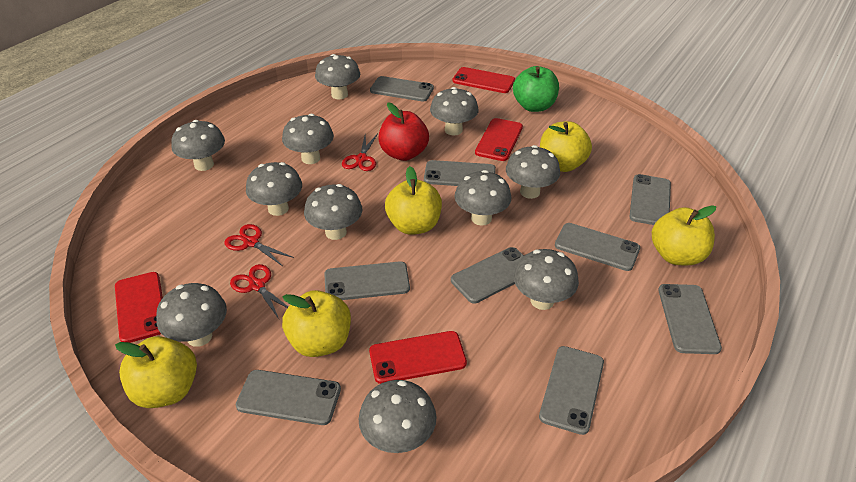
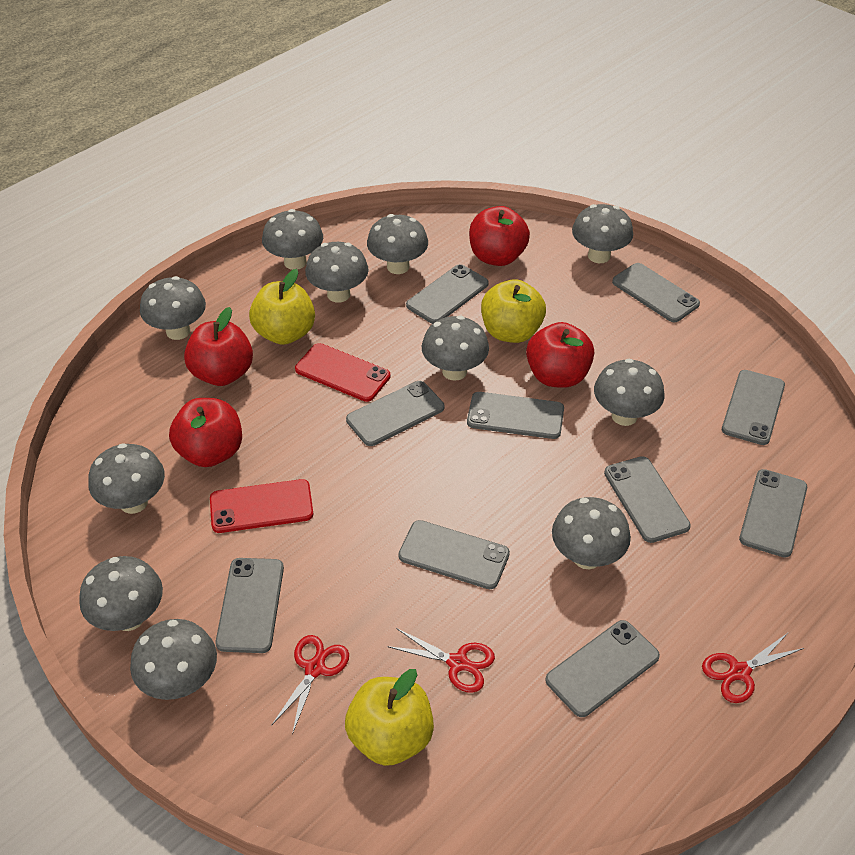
green apple: [513,66,559,112] = 1 -> none = 0
grey phone: [236,370,341,425] [324,261,410,300] [370,76,434,102] [424,160,496,186] [451,247,524,304] [539,346,604,435] [555,223,640,271] [630,174,671,225] [658,284,722,354] = 9 -> [216,558,284,653] [346,381,444,446] [398,520,510,589] [406,264,489,324] [467,392,564,439] [545,620,660,717] [604,456,691,543] [612,263,700,322] [722,370,785,445] [739,469,807,558] = 10
red apple: [378,102,429,161] = 1 -> [169,398,242,467] [184,307,253,386] [469,206,530,266] [526,322,594,388] = 4
red phone: [115,272,163,343] [369,331,467,384] [452,67,515,93] [475,118,523,161] = 4 -> [210,479,313,533] [295,343,391,402] = 2
yellow apple: [115,336,197,408] [282,290,351,357] [385,166,442,235] [540,121,592,172] [652,205,716,265] = 5 -> [249,269,315,345] [345,669,434,766] [481,279,546,343] = 3

